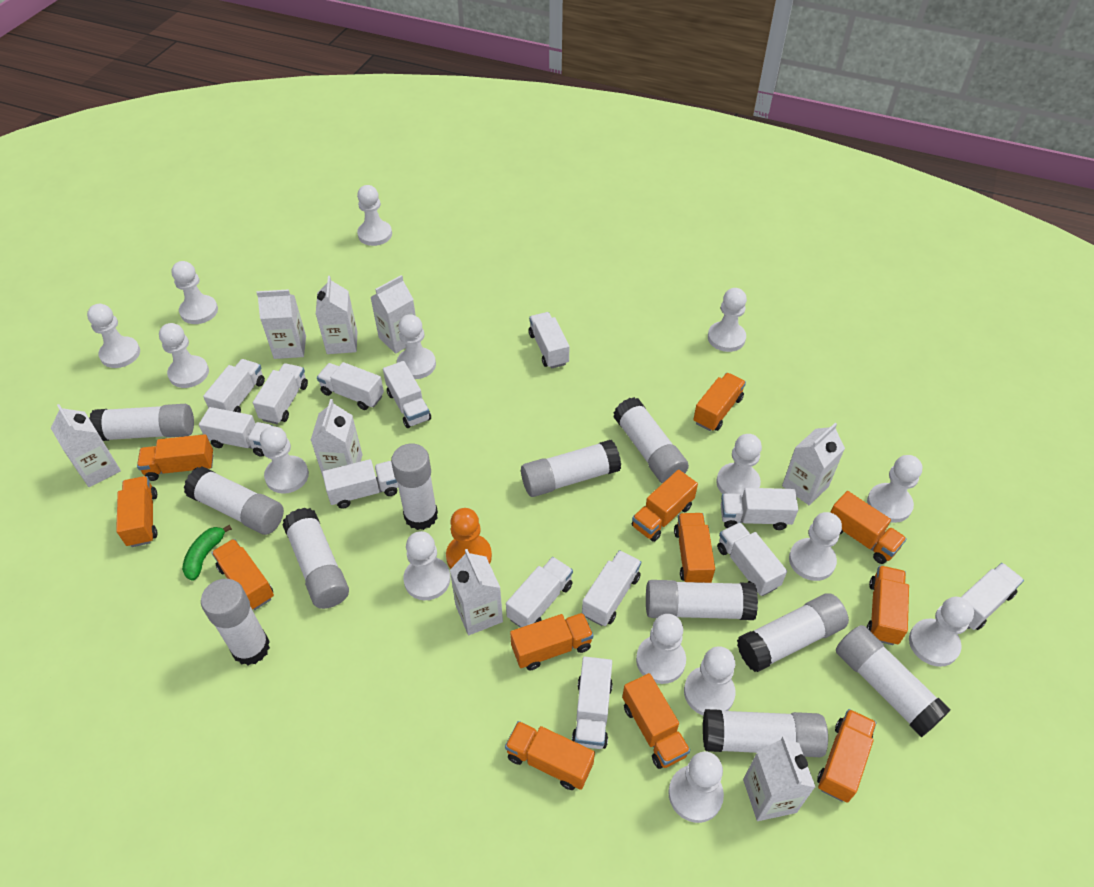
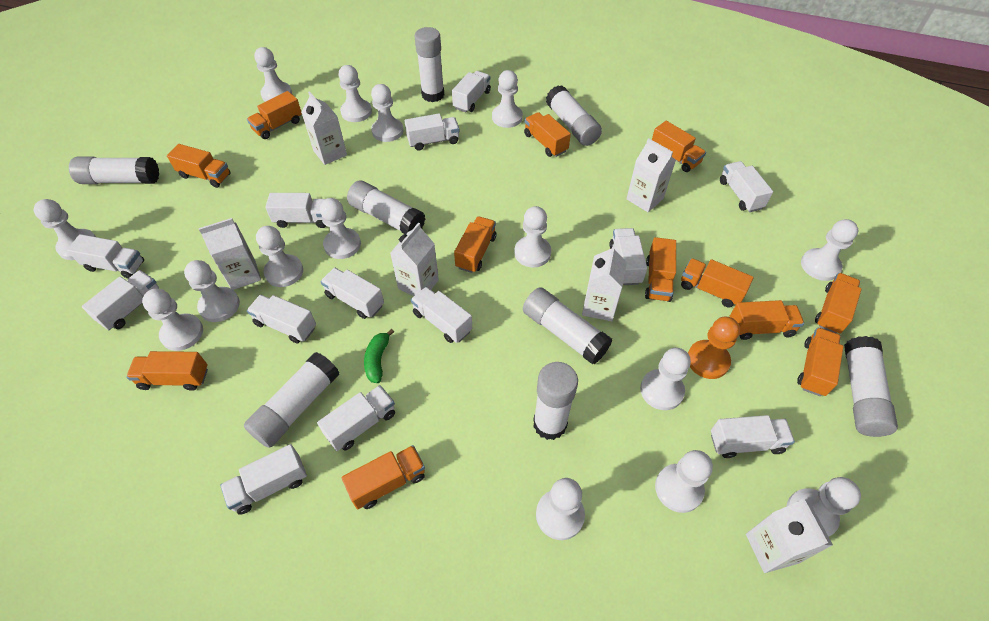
white carton: [51,404,121,487] [256,289,306,359] [311,399,362,476] [316,276,358,354] [370,275,416,354] [450,549,503,635] [743,736,815,821] [782,423,845,505] = 8 -> [199,218,261,290] [301,91,347,165] [390,223,439,296] [582,244,627,321] [627,138,676,212] [746,499,833,573] = 6
white glue stick: [89,404,194,441] [184,466,284,535] [201,579,270,665] [282,508,349,609] [391,444,438,530] [521,440,621,497] [613,397,689,483] [646,580,758,620] [703,709,828,757] [737,593,849,672] [836,625,951,737] = 11 -> [69,157,159,184] [244,352,339,448] [347,180,425,234] [415,27,444,102] [523,287,612,364] [533,362,578,440] [546,85,602,146] [844,336,898,437] = 8

